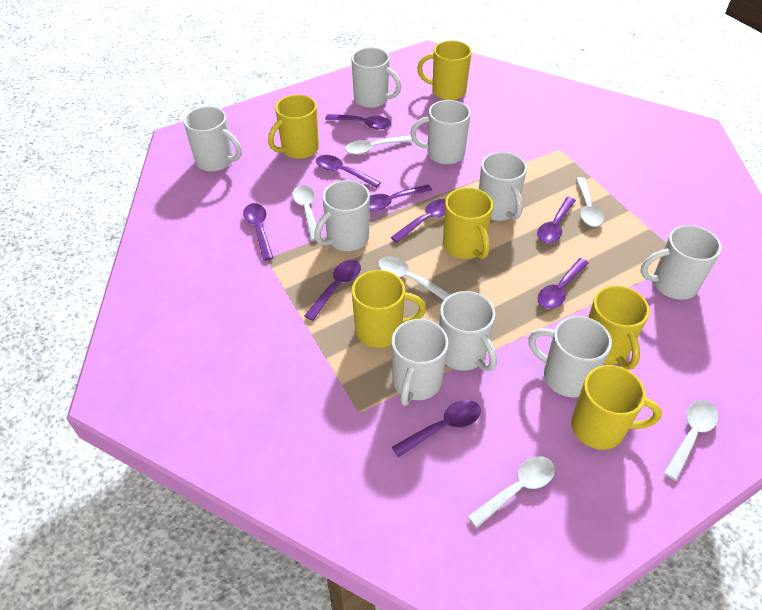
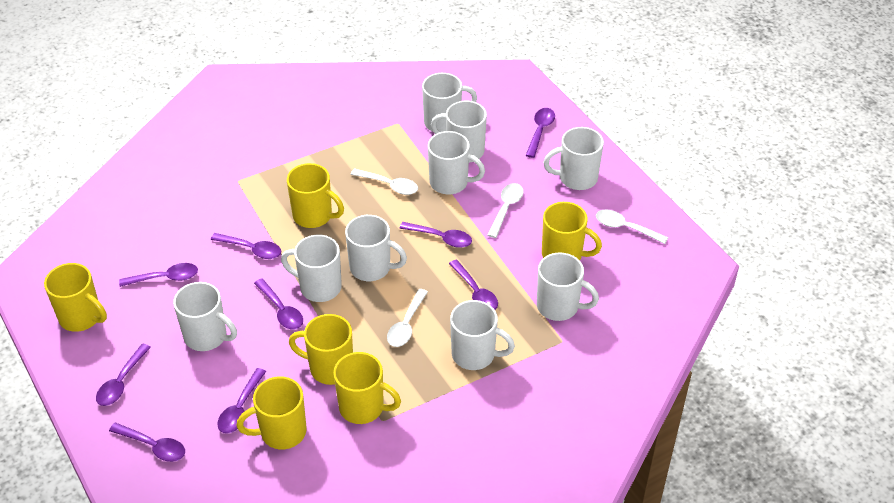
white spoon: [292,185,317,241] [345,135,413,155] [378,256,451,300] [468,456,555,528] [576,177,604,227] [664,401,718,481] = 6 -> [350,168,418,195] [387,289,428,347] [487,183,524,238] [596,210,668,244] = 4

